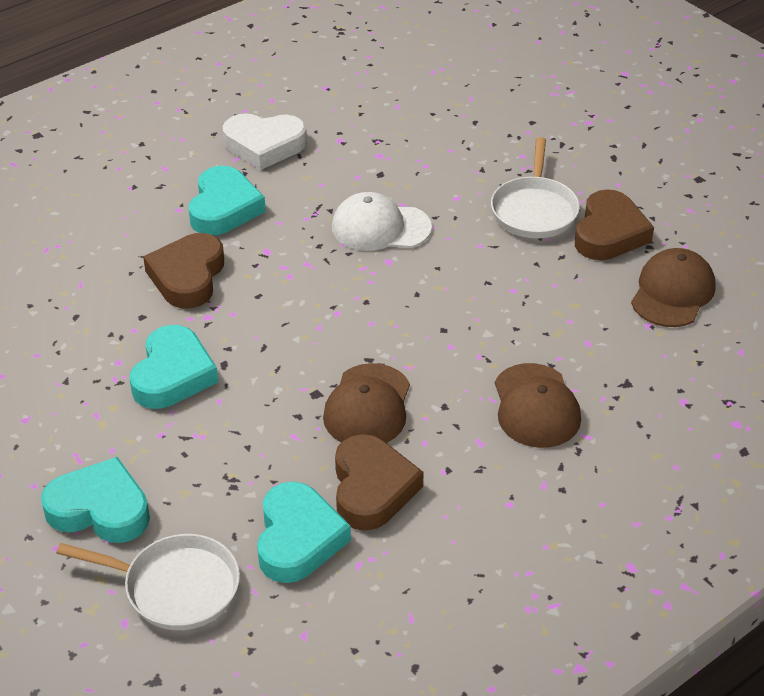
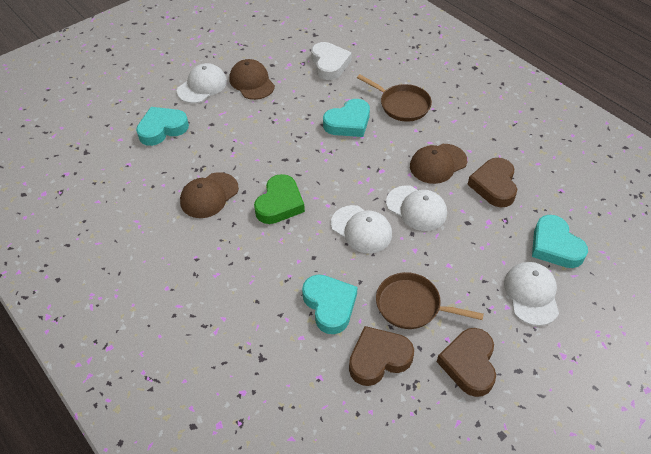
brown pan: none = 0 -> [357,74,432,122] [376,272,484,329] = 2
green heart: none = 0 -> [254,174,305,224] = 1
white cap: [332,192,432,251] = 1 -> [177,63,227,103] [331,205,392,253] [386,185,447,231] [504,262,559,326] = 4
white pan: [56,534,240,630] [491,137,580,238] = 2 -> none = 0

